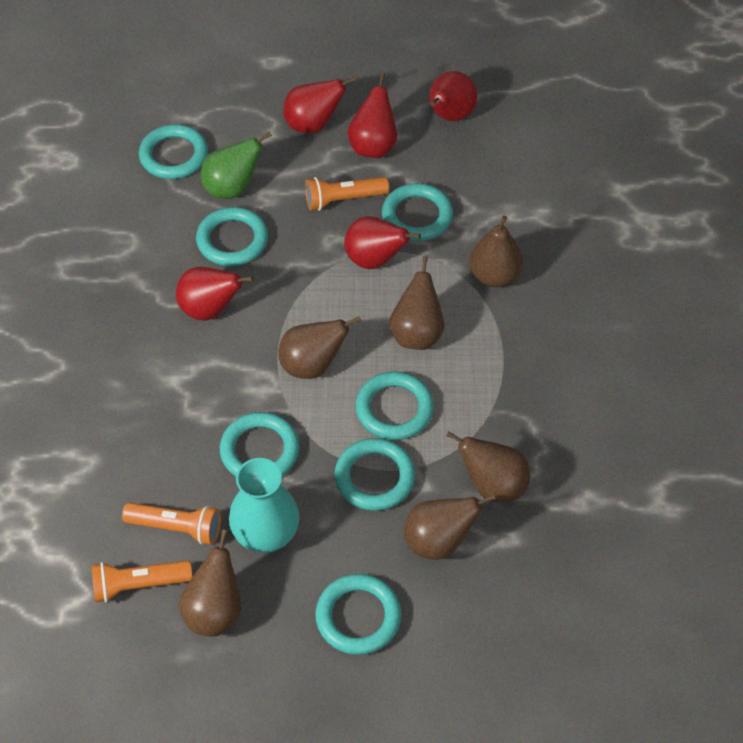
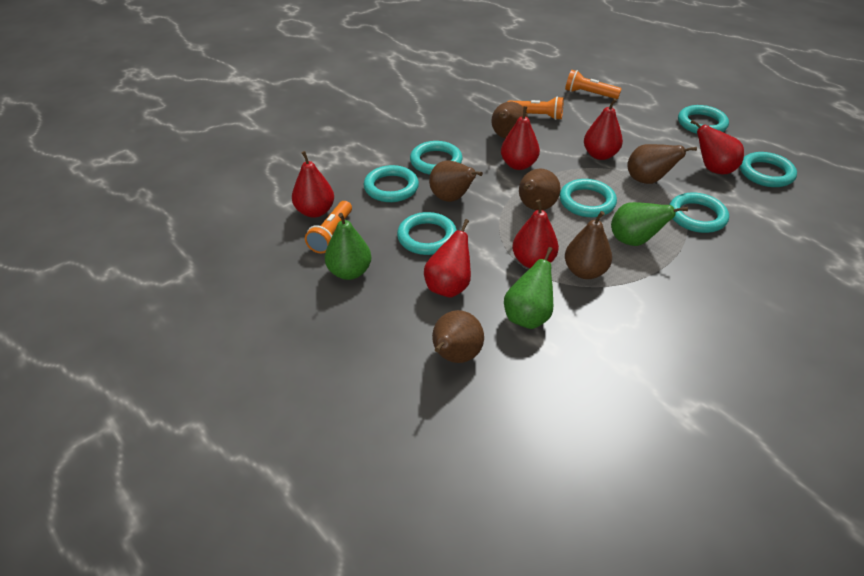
green pear: [201,132,272,199] = 1 -> [325,213,371,280] [504,247,553,329] [611,202,688,246] = 3
red pear: [176,267,254,321] [283,76,357,133] [344,216,421,269] [347,72,397,158] [429,71,477,121] = 5 -> [292,151,334,218] [424,219,471,298] [501,106,540,170] [512,200,559,268] [584,98,623,160] [690,120,744,174] = 6
turquoise vase: [229,458,300,553] = 1 -> none = 0

